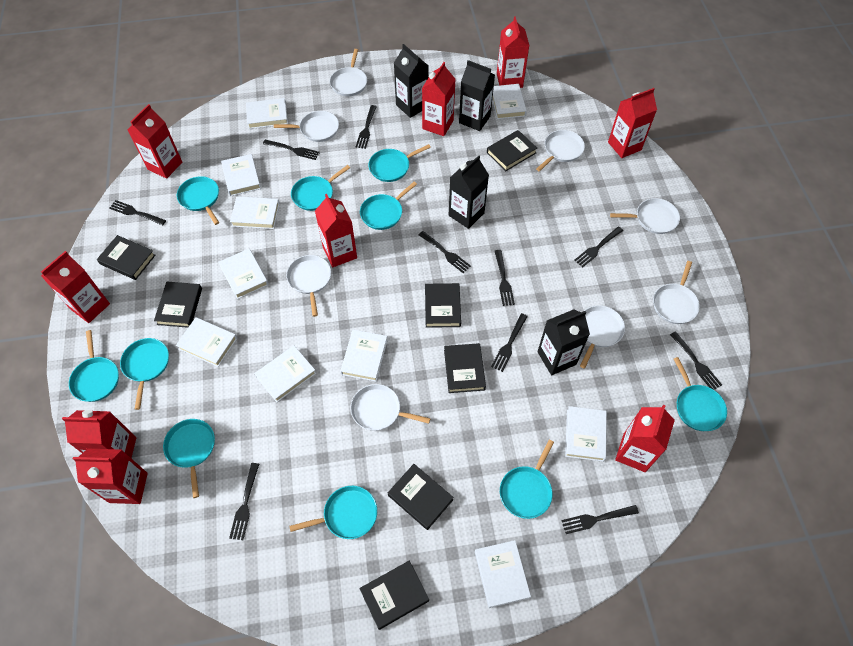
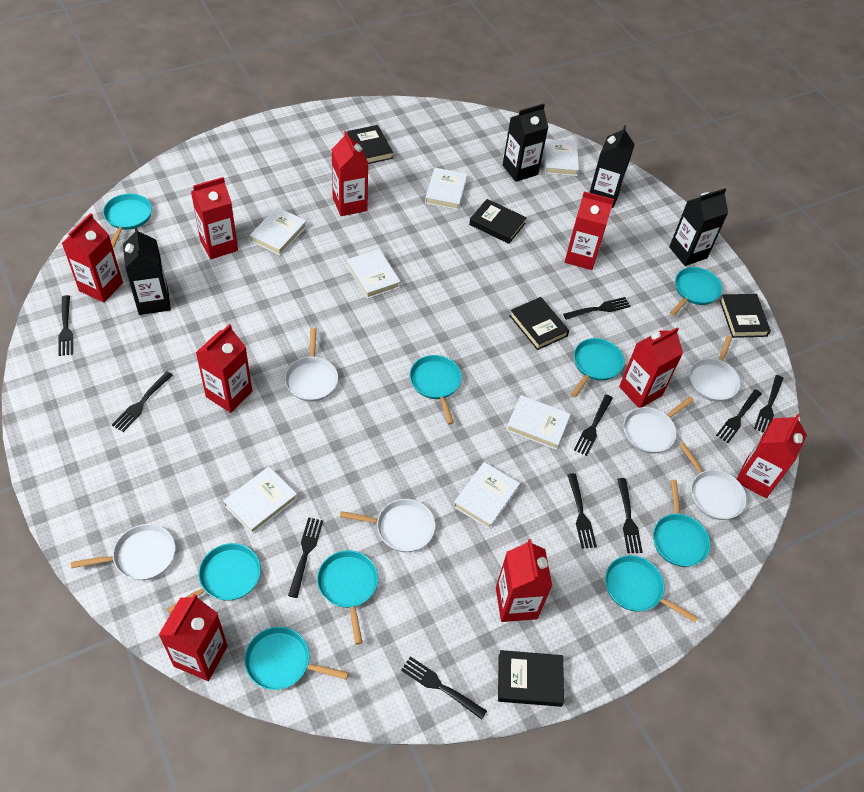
black book: [97,235,156,280] [154,282,202,328] [359,561,429,630] [388,464,454,530] [425,283,461,328] [444,343,486,393] [487,130,537,171] = 7 -> [347,125,393,164] [469,199,527,244] [498,650,564,707] [509,297,569,350] [720,294,771,338] = 5
turquoise pan: [69,330,119,402] [120,338,169,410] [163,419,215,498] [177,176,219,225] [289,486,377,539] [291,165,350,211] [360,182,417,230] [368,144,431,182] [500,440,554,519] [674,357,727,431] = 10 -> [103,193,152,248] [167,543,261,614] [244,627,348,690] [317,550,378,644] [410,355,462,424] [571,338,624,397] [605,555,698,623] [653,480,710,567] [670,267,722,315] = 9
white book: [176,317,237,367] [218,249,269,299] [221,154,261,196] [230,196,279,229] [246,98,288,129] [254,346,316,402] [340,330,388,382] [475,540,531,608] [492,84,527,119] [565,406,607,462] = 10 -> [223,467,297,534] [250,207,307,255] [347,249,401,299] [425,168,467,210] [453,462,520,529] [506,395,571,450] [544,139,579,176] = 7
white pan: [274,111,339,142] [286,255,331,317] [330,49,367,96] [350,384,430,431] [536,130,585,172] [580,305,625,369] [610,198,680,234] [653,261,700,324] = 8 -> [71,524,175,580] [285,328,338,402] [340,499,436,552] [623,396,694,454] [679,443,747,520] [689,335,740,402] = 6

